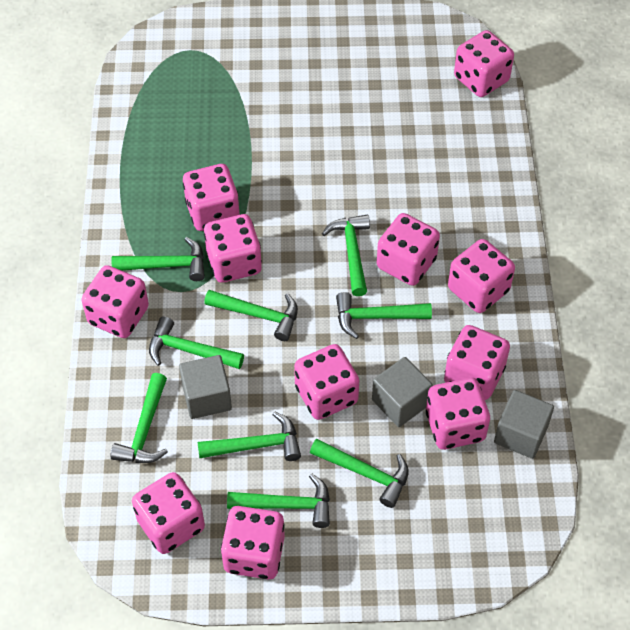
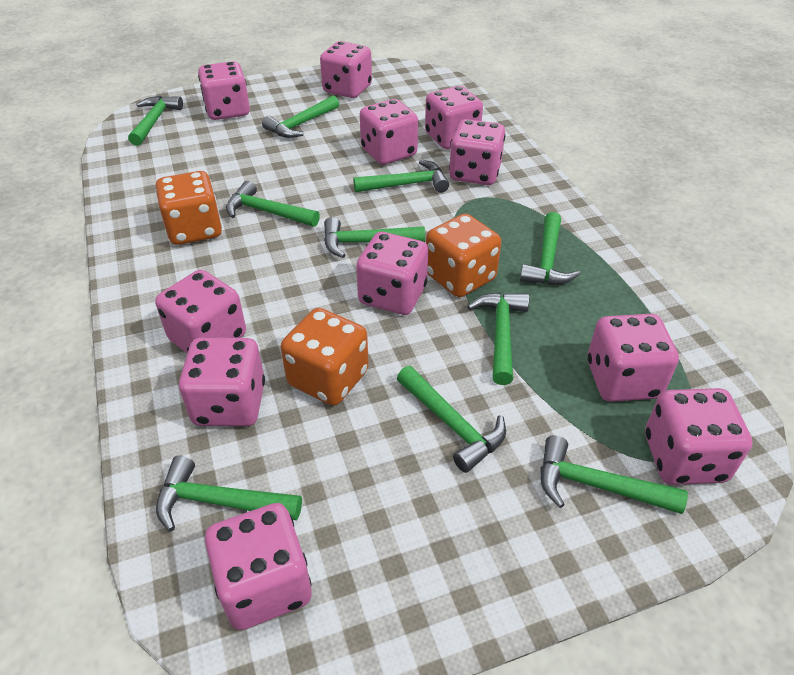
green hammer: [110,373,168,463] [111,237,205,281] [149,316,244,369] [198,411,301,461] [204,290,298,341] [227,474,330,528] [310,439,409,508] [322,214,370,296] [336,292,432,339] = 9 -> [128,96,183,146] [156,455,302,532] [226,181,320,227] [262,95,339,138] [324,217,425,258] [353,160,449,193] [397,366,506,473] [467,293,529,385] [520,212,580,285] [540,435,688,514] = 10
grey cube: [179,355,232,419] [372,357,433,427] [494,390,554,459] = 3 -> none = 0
orange dice: none = 0 -> [156,171,222,245] [281,308,369,406] [426,213,501,297] = 3

